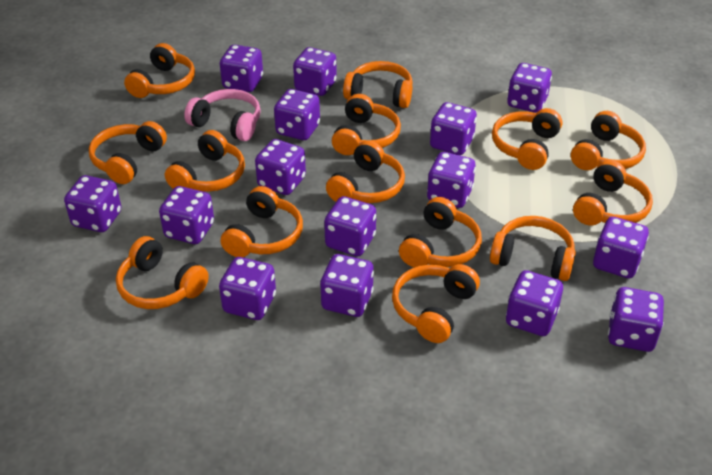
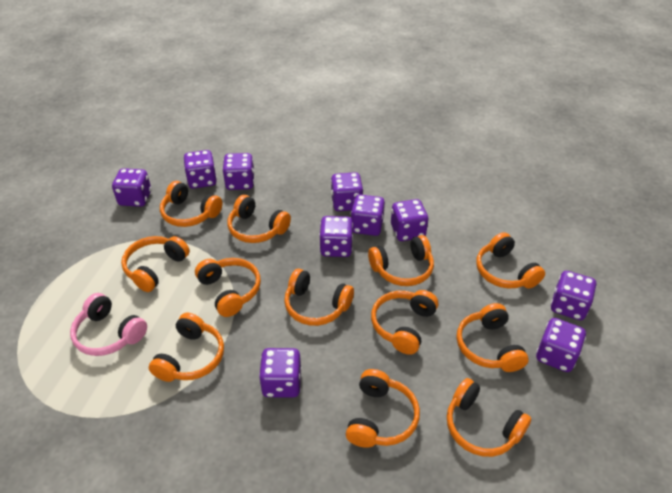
orange headphones: [89,121,167,184] [116,236,209,309] [124,43,195,98] [165,130,245,192] [221,186,303,257] [326,140,405,203] [332,94,401,155] [343,61,413,108] [392,264,480,343] [399,197,482,267] [490,216,576,281] [492,108,562,170] [571,111,646,170] [573,160,653,226] = 14 -> [121,236,190,292] [149,313,224,382] [160,181,222,227] [195,258,261,317] [227,195,291,243] [284,269,354,326] [346,369,420,448] [368,235,434,286] [371,290,438,355] [447,378,531,457] [457,303,529,372] [476,232,545,289] = 12
purple dice: [64,175,121,232] [159,186,214,244] [219,257,276,320] [220,45,263,92] [255,139,306,195] [274,89,320,140] [293,47,337,96] [320,254,374,317] [324,196,376,256] [427,152,476,208] [430,102,477,155] [506,270,563,336] [507,63,552,113] [593,217,649,278] [608,287,664,352] = 15 -> [112,168,151,207] [183,150,217,189] [223,153,255,190] [259,348,302,397] [319,216,353,257] [331,172,363,211] [351,195,385,236] [391,199,428,241] [536,318,586,372] [551,271,596,320] = 10

